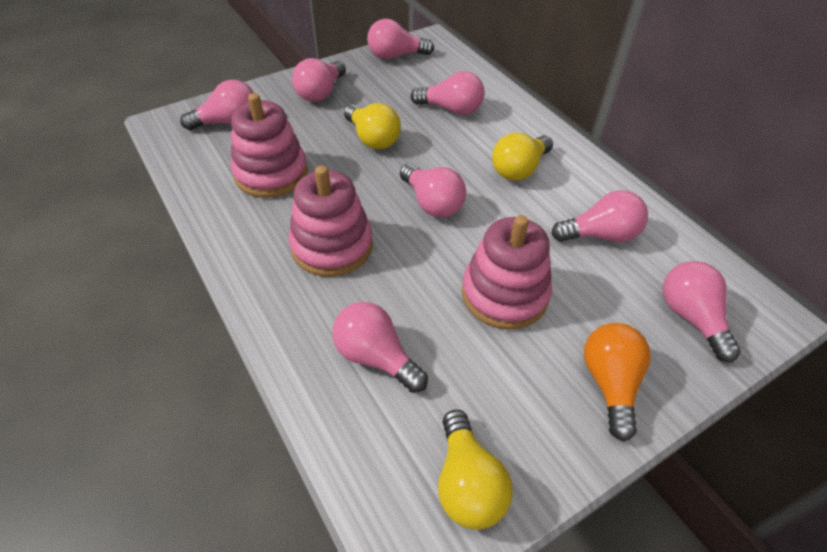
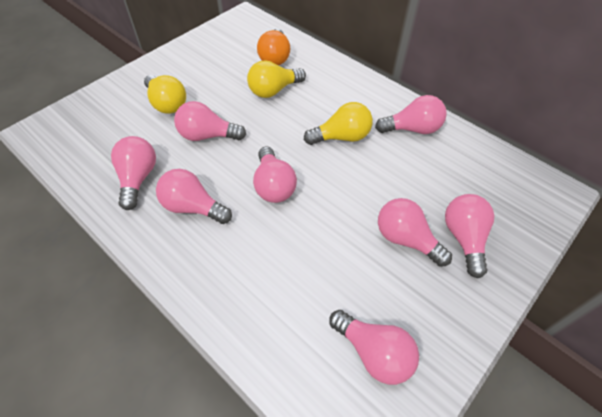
pink stacking toy: [231,93,308,198] [289,166,373,277] [462,215,552,330] = 3 -> none = 0

